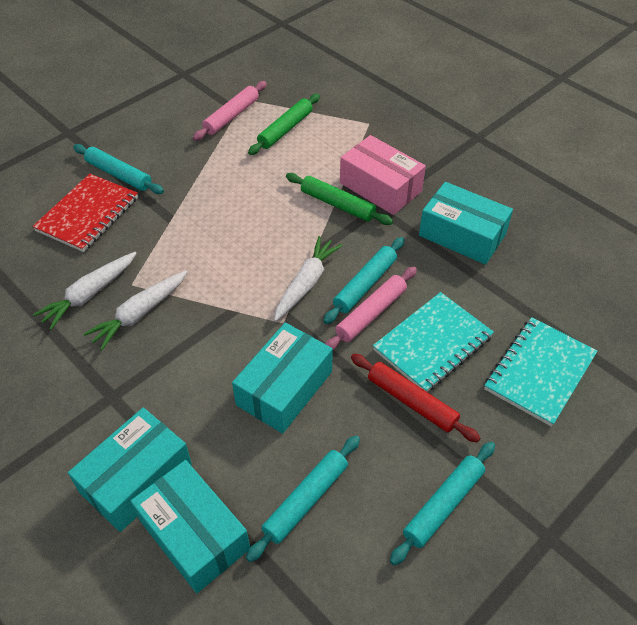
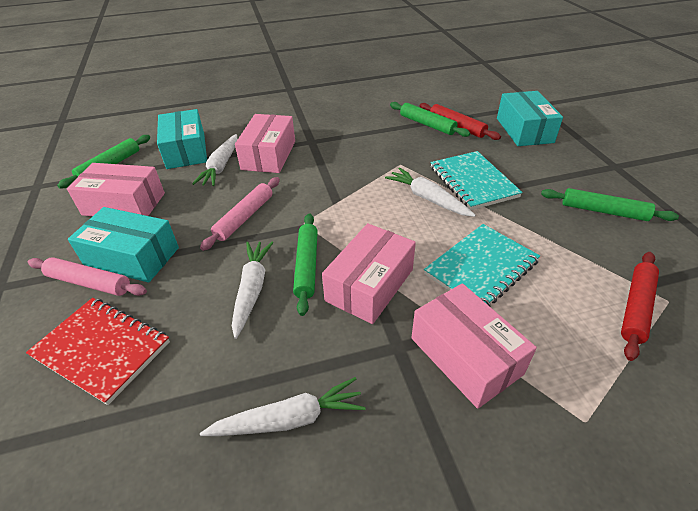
green rolling pin: [248,94,320,155] [286,173,393,225] = 2 -> [57,135,150,189] [293,213,318,316] [390,102,470,137] [541,188,679,221] = 4
pink box: [340,135,426,215] = 1 -> [67,163,165,216] [235,114,295,173] [322,223,416,324] [411,283,537,409] = 4
red rolling pin: [351,354,480,443] = 1 -> [420,103,501,140] [621,252,659,361] = 2
turquoise box: [68,408,192,532] [130,460,250,593] [232,323,333,434] [419,182,513,265] = 4 -> [68,207,179,283] [157,109,207,169] [497,91,563,146] = 3
turquoise rolling pin: [73,144,164,194] [246,435,360,562] [323,237,405,324] [390,442,495,565] = 4 -> none = 0
white carrot: [33,252,137,330] [83,270,187,350] [274,236,343,322] = 3 -> [192,134,238,186] [200,377,366,436] [232,242,273,339] [385,168,475,217] = 4

